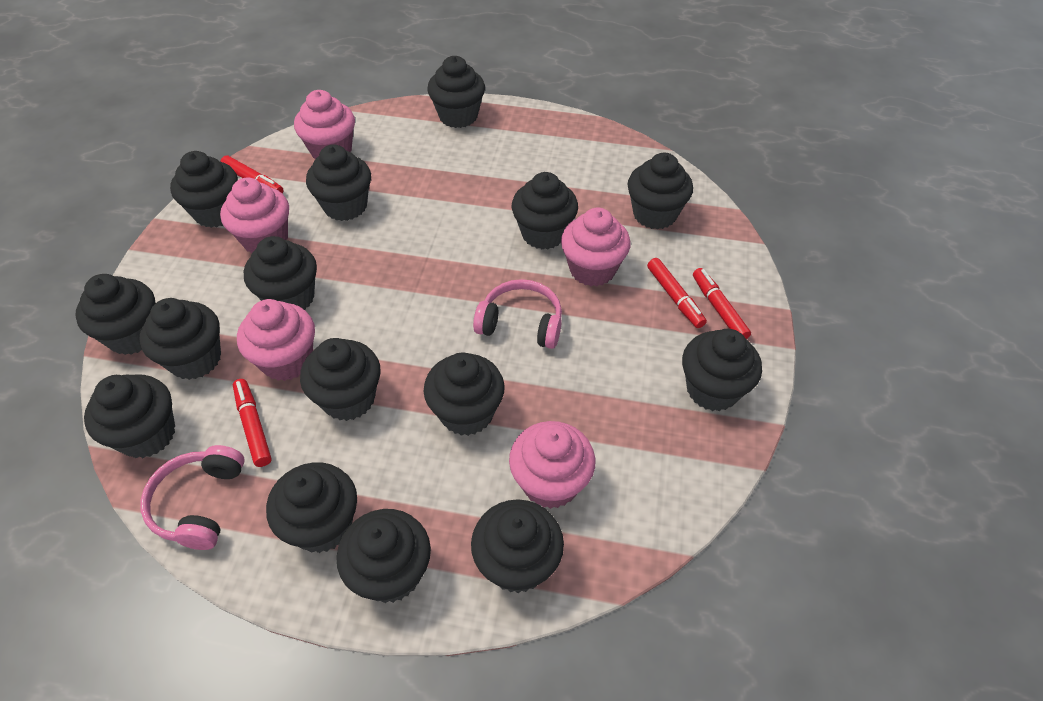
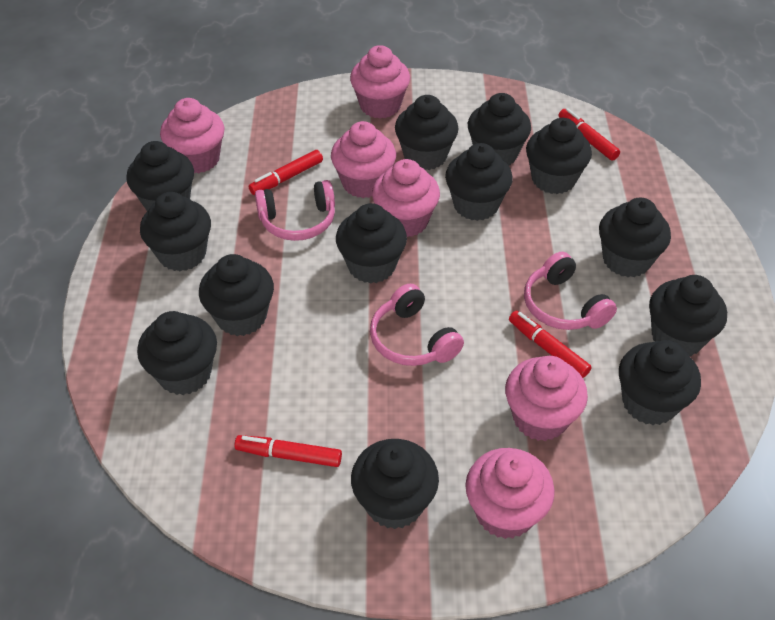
black cupcake: [75,274,155,355] [84,374,175,458] [140,298,221,380] [170,151,238,228] [244,236,317,310] [266,462,357,553] [300,338,380,421] [306,144,371,221] [336,509,431,603] [424,353,505,436] [427,56,485,128] [471,499,564,593] [512,172,578,250] [628,153,693,230] [682,329,762,411] = 15 -> [126,141,194,211] [137,311,217,395] [140,192,211,271] [199,254,274,336] [336,203,407,284] [351,439,439,529] [395,95,459,170] [445,143,513,221] [468,93,531,166] [526,118,592,194] [599,198,671,277] [619,340,701,425] [649,275,727,356] = 13
pink cupcake: [220,177,289,254] [237,299,315,381] [294,90,355,159] [509,421,595,509] [561,207,630,286] = 5 -> [160,98,225,173] [331,121,396,198] [350,45,410,118] [372,159,440,237] [465,448,555,539] [505,356,588,441] = 6
pink headphones: [140,445,245,550] [473,279,562,349] = 2 -> [255,180,335,241] [370,284,464,366] [524,252,617,330] = 3

